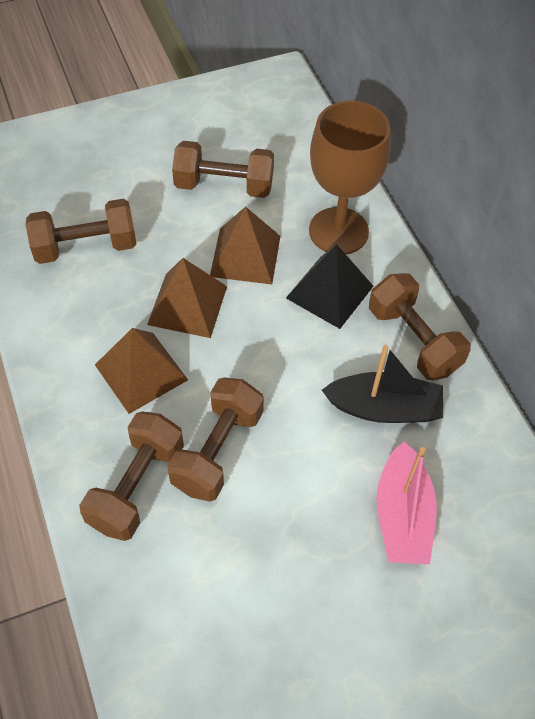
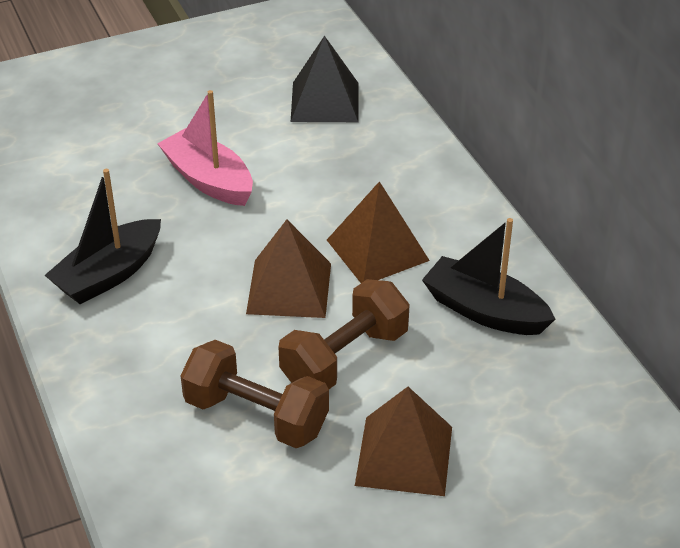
black boat: [322,345,443,423] = 1 -> [45,169,161,304] [422,218,555,335] = 2
brown dumbbell: [26,199,137,264] [79,411,184,541] [167,378,264,502] [172,141,274,198] [369,273,471,381] = 5 -> [180,340,329,448] [278,279,410,389] = 2
brown goblet: [309,101,391,254] = 1 -> none = 0

